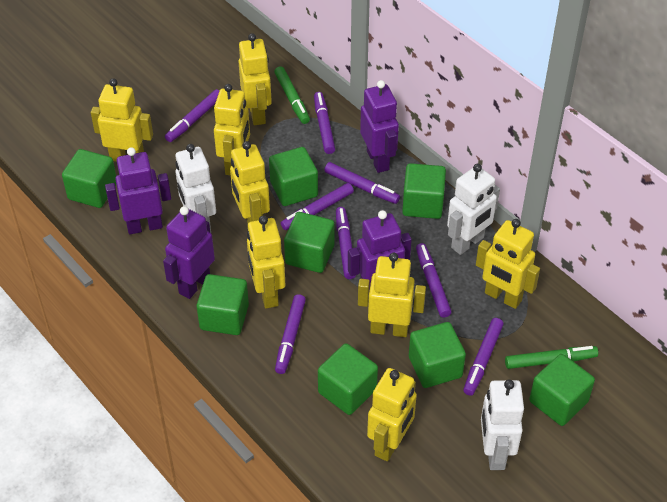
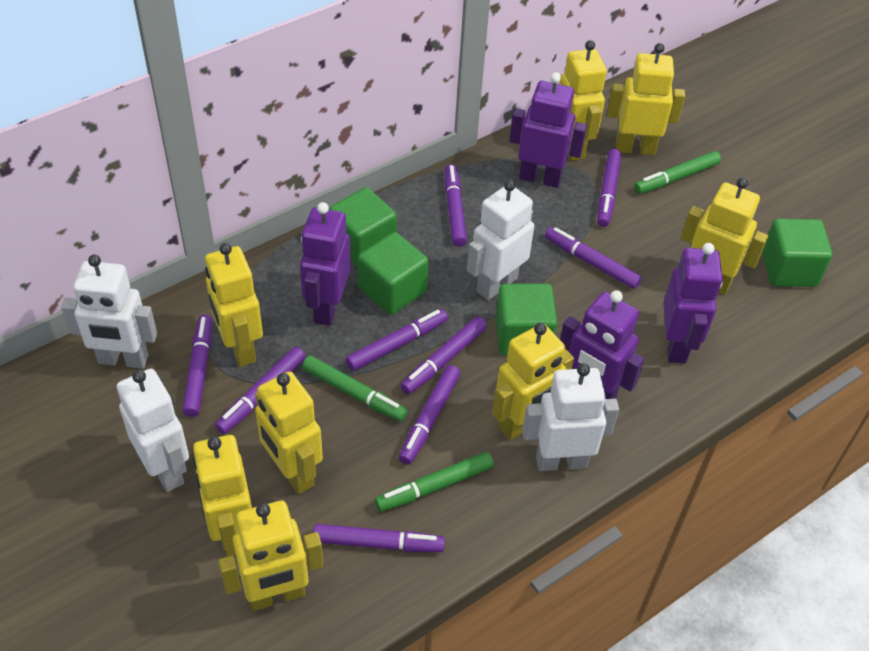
green cube: [62,149,116,208] [197,274,249,335] [269,147,318,206] [284,212,334,273] [318,343,378,415] [402,163,446,219] [409,322,466,388] [529,354,595,426] = 8 -> [329,187,397,266] [358,232,429,315] [495,283,557,355] [762,219,832,287] = 4
green marker: [274,66,310,124] [505,346,598,369] = 2 -> [302,355,408,422] [375,452,494,512] [634,151,721,194] = 3
purple marker: [165,89,219,142] [275,294,306,374] [281,183,354,230] [314,92,335,154] [324,162,400,204] [336,207,356,279] [416,243,452,318] [463,318,504,396] = 8 -> [182,315,212,417] [215,347,306,434] [313,524,445,552] [346,309,448,371] [399,365,460,465] [400,316,487,394] [445,164,467,247] [545,227,642,289] [597,149,622,227] = 9
white robot: [175,144,216,233] [447,164,500,255] [481,380,524,470] = 3 -> [61,254,157,369] [117,368,189,492] [467,180,534,300] [522,363,619,471] = 4

